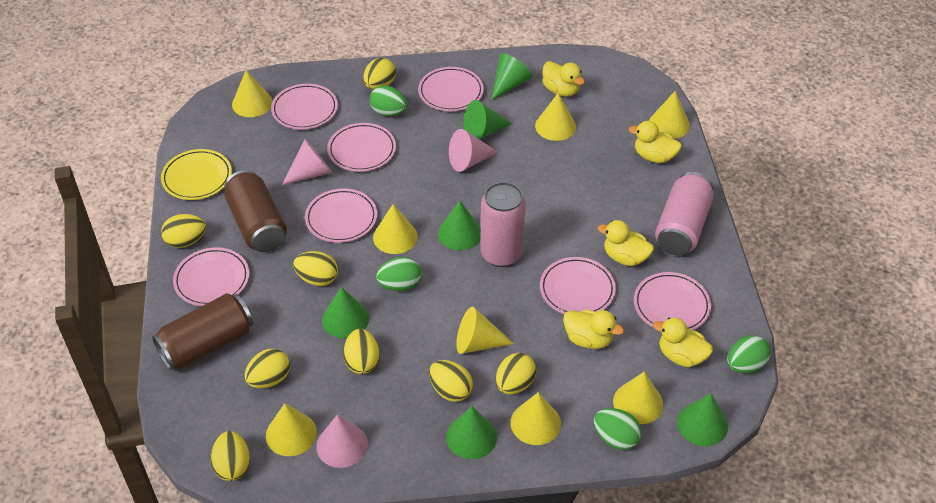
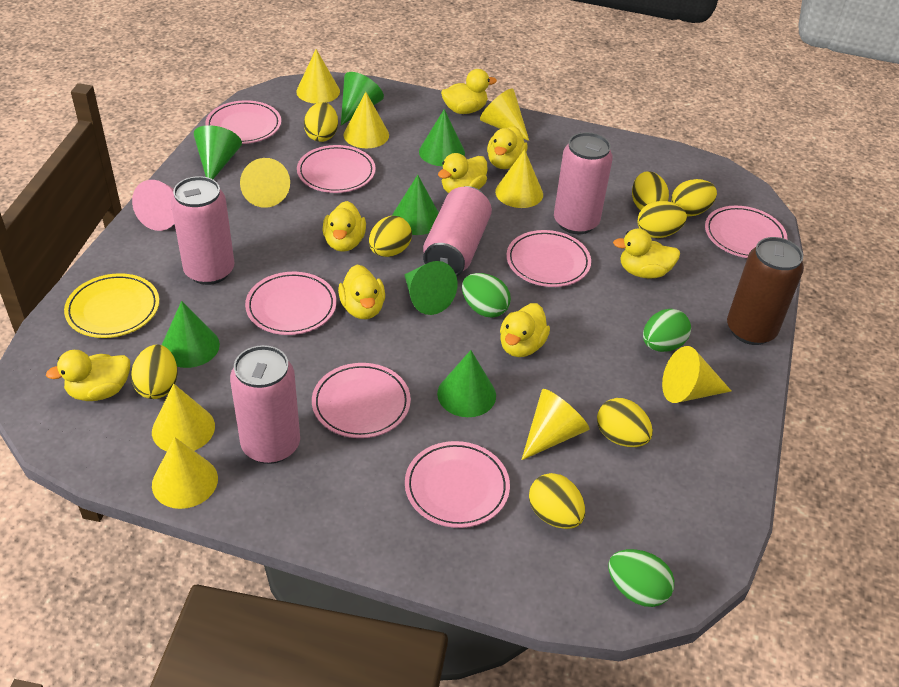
brown can: [152,293,253,371] [224,170,287,252] = 2 -> [727,237,804,345] = 1
green cone: [322,287,369,338] [438,200,481,250] [446,406,497,459] [463,100,512,140] [491,53,533,101] [677,393,728,446] = 6 -> [162,301,220,368] [194,125,242,179] [341,72,384,125] [392,175,439,235] [404,261,457,315] [419,109,465,166] [437,350,496,417] = 7
green egg: [369,85,407,116] [376,257,421,291] [594,408,642,450] [727,335,770,373] = 4 -> [462,273,511,318] [608,549,674,607] [643,309,691,352] = 3
pink can: [480,182,526,267] [655,172,714,255] = 2 -> [171,176,235,285] [230,345,300,464] [423,186,492,276] [554,132,613,234] = 4
pink cone: [282,139,332,185] [316,414,368,468] [449,129,498,172] = 3 -> [132,180,175,231] = 1
yellow cone: [232,70,273,117] [266,403,317,456] [373,204,418,254] [456,307,514,354] [511,392,561,445] [535,93,576,141] [613,372,663,424] [649,91,690,139] = 8 -> [152,384,215,451] [152,437,218,509] [240,158,290,208] [296,49,340,104] [344,92,389,148] [480,88,529,141] [495,149,543,208] [522,389,590,460] [662,346,731,403] = 9
yellow duck: [542,61,585,97] [563,310,624,349] [598,220,654,266] [629,121,682,163] [653,318,713,367] = 5 -> [46,350,130,401] [322,201,366,252] [338,265,385,319] [438,153,488,193] [441,69,497,114] [487,126,527,169] [500,303,550,357] [613,228,680,278] = 8

